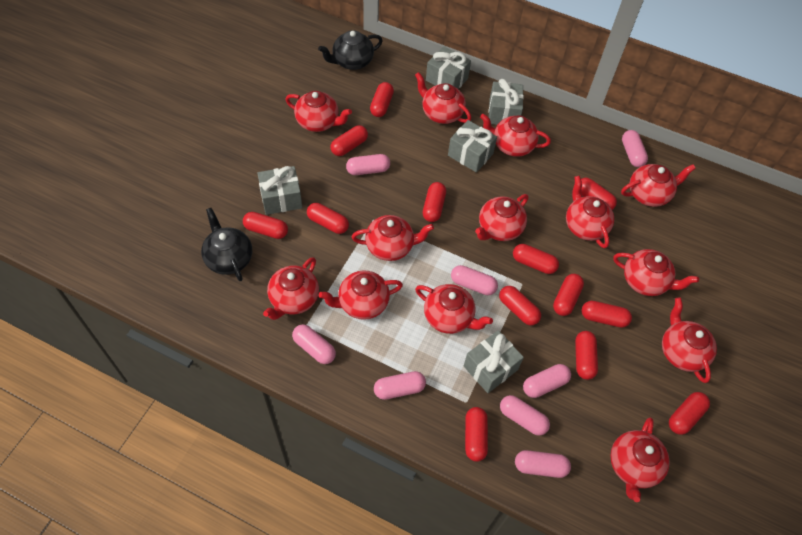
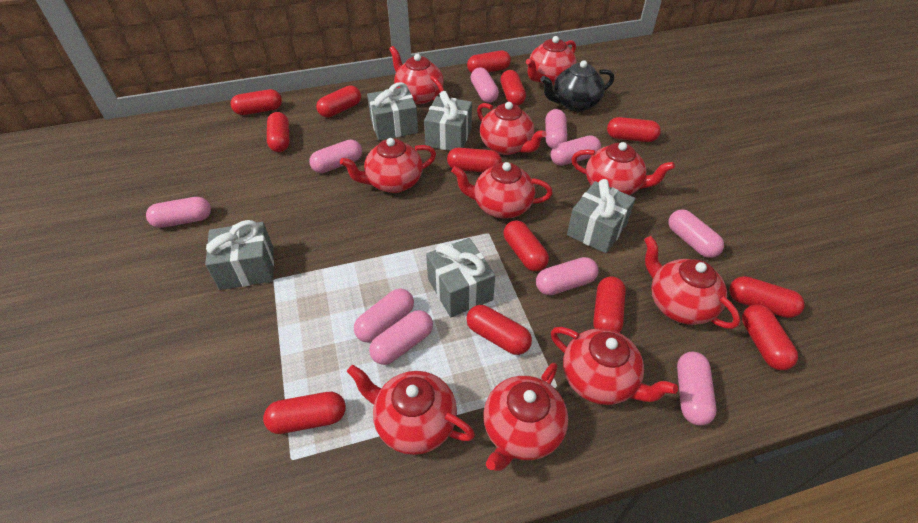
black teapot: [201,208,252,281] [318,30,383,70] = 2 -> [541,60,614,111] = 1
pink capsule: [292,324,336,364] [346,154,390,175] [374,371,426,400] [451,265,498,295] [500,395,550,436] [515,450,571,478] [523,364,571,398] [622,130,648,167] = 8 -> [146,197,211,228] [309,140,362,173] [354,289,414,343] [369,310,433,365] [471,68,499,103] [536,257,599,295] [545,109,567,148] [551,135,601,166] [669,209,724,258] [677,352,716,426] = 10
red teapot: [263,257,319,320] [285,91,352,132] [319,270,403,320] [352,215,434,261] [415,72,471,124] [415,284,493,334] [475,194,529,241] [480,114,551,157] [566,176,614,248] [610,417,670,502] [613,249,699,296] [621,164,696,207] [662,298,717,383] = 13 -> [340,138,436,193] [347,365,475,455] [389,46,444,104] [451,162,553,219] [477,102,547,155] [483,363,568,471] [526,36,577,85] [551,327,678,405] [571,142,675,195] [644,236,740,329] = 10

